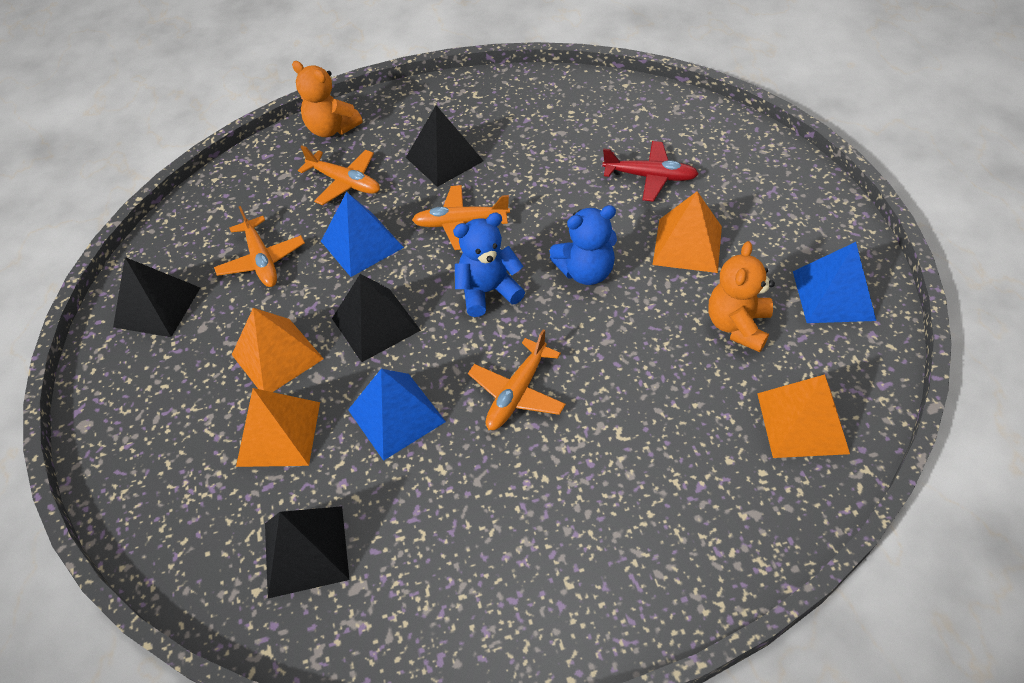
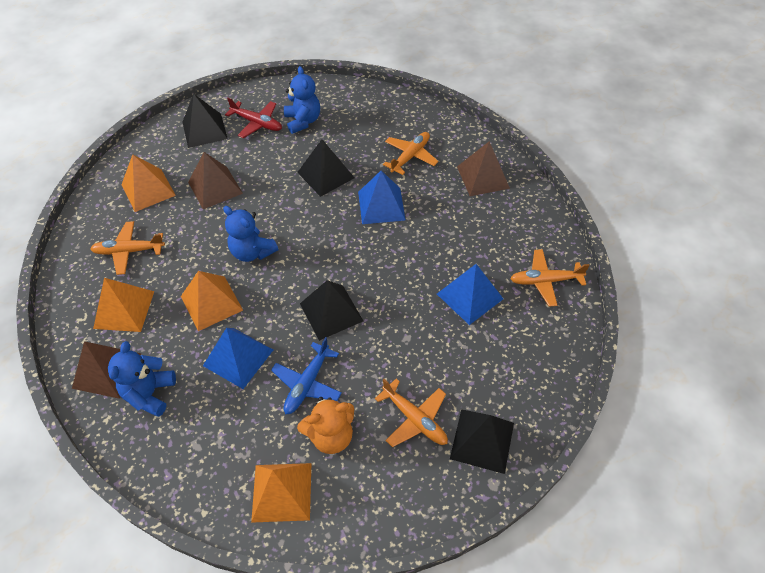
blue plane: none = 0 -> [271,337,342,414] = 1
blue teddy bear: [453,213,525,317] [549,205,617,285] = 2 -> [108,341,176,417] [223,206,278,262] [284,66,320,134] = 3
brown pyramid: none = 0 -> [72,341,142,399] [188,152,243,209] [457,141,510,196] = 3
orange teddy bear: [292,61,363,137] [708,241,775,352] = 2 -> [297,397,354,454] = 1

